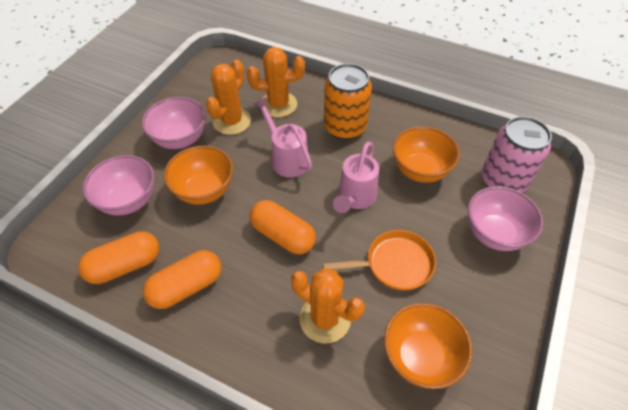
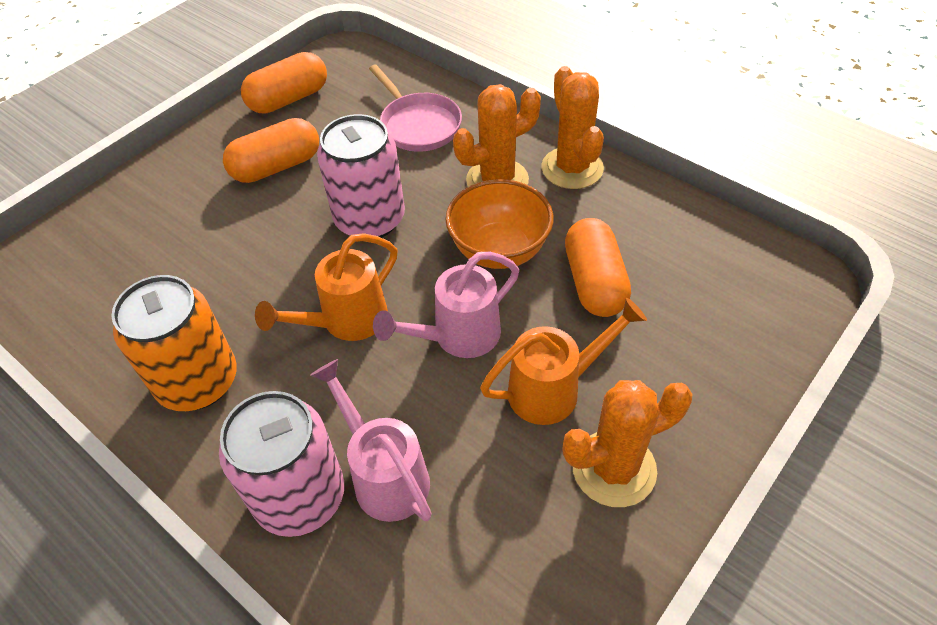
orange bowl: [164,146,233,205] [384,303,472,389] [393,126,460,183] = 3 -> [446,179,554,269] = 1
orange pan: [323,230,436,291] = 1 -> none = 0
orange watering can: none = 0 -> [255,233,397,341] [480,298,647,425] = 2
pink bowl: [83,155,155,216] [142,97,206,149] [468,186,543,251] = 3 -> none = 0
pink can: [481,116,552,193] = 1 -> [219,391,344,537] [317,114,405,238] = 2
pink pan: none = 0 -> [369,65,462,152] = 1

